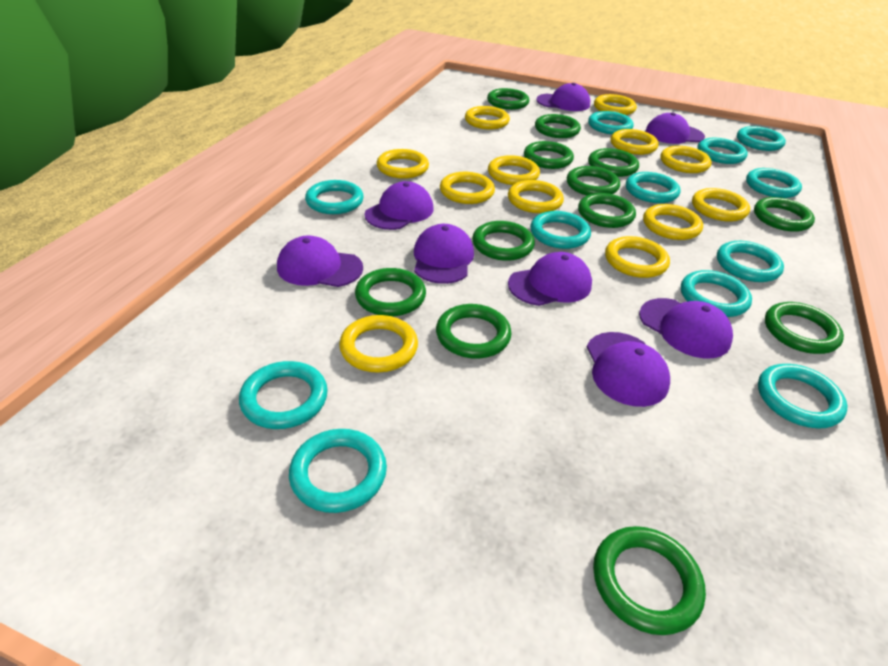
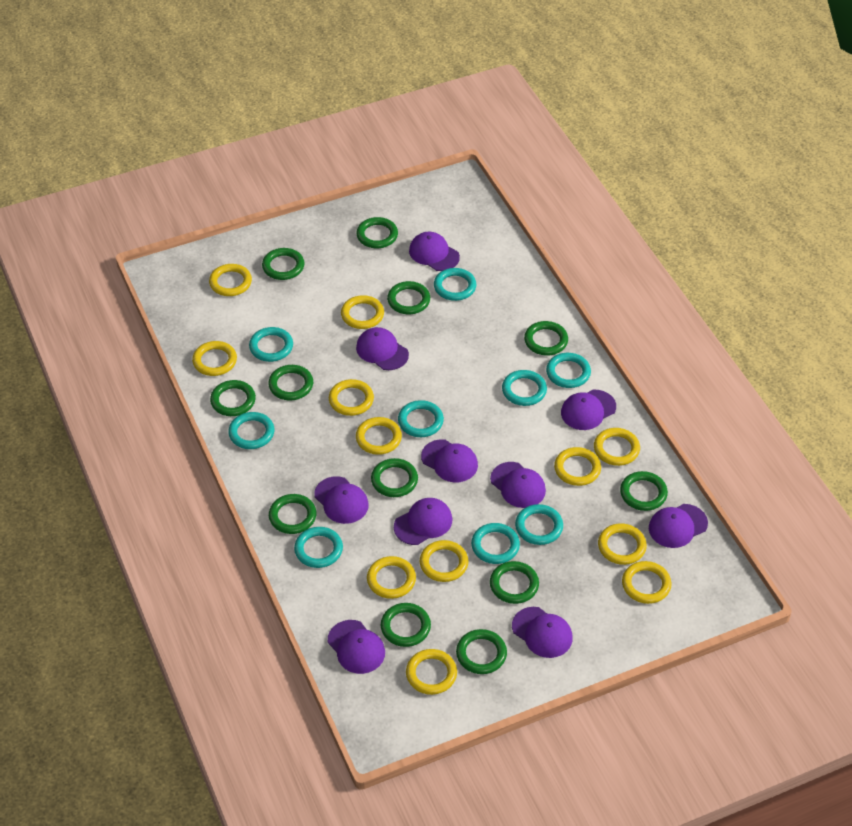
purple cap: [277,235,363,287] [365,181,434,230] [414,224,474,284] [508,252,592,306] [536,83,590,111] [587,332,670,407] [639,298,733,359] [645,113,705,144] = 8 -> [314,476,369,524] [328,620,385,674] [356,327,409,370] [394,498,452,545] [409,232,460,271] [421,439,478,482] [490,462,546,508] [512,607,573,658] [561,390,616,430] [649,504,708,548] = 10
turquoise ring: [239,361,328,429] [289,429,387,513] [305,180,364,214] [530,211,591,249] [588,111,634,134] [626,172,680,203] [681,270,752,317] [697,138,748,164] [717,241,784,282] [737,126,786,151] [746,168,802,198] [758,364,848,428] = 12 -> [228,412,274,449] [249,327,293,362] [294,527,343,568] [398,400,444,437] [434,268,476,301] [471,523,520,564] [502,370,547,406] [515,504,563,545] [546,353,591,388] = 9

